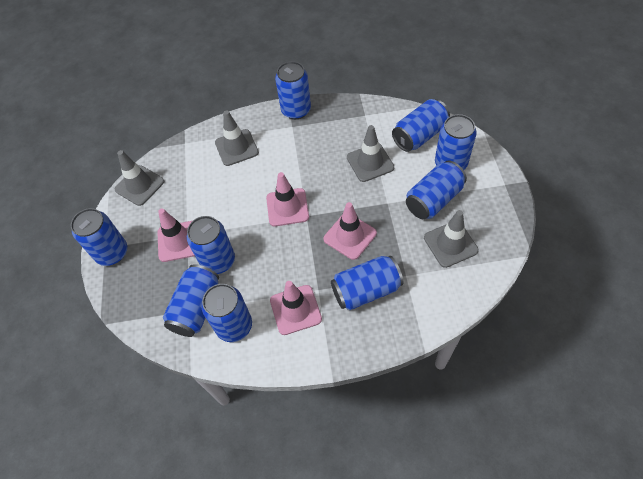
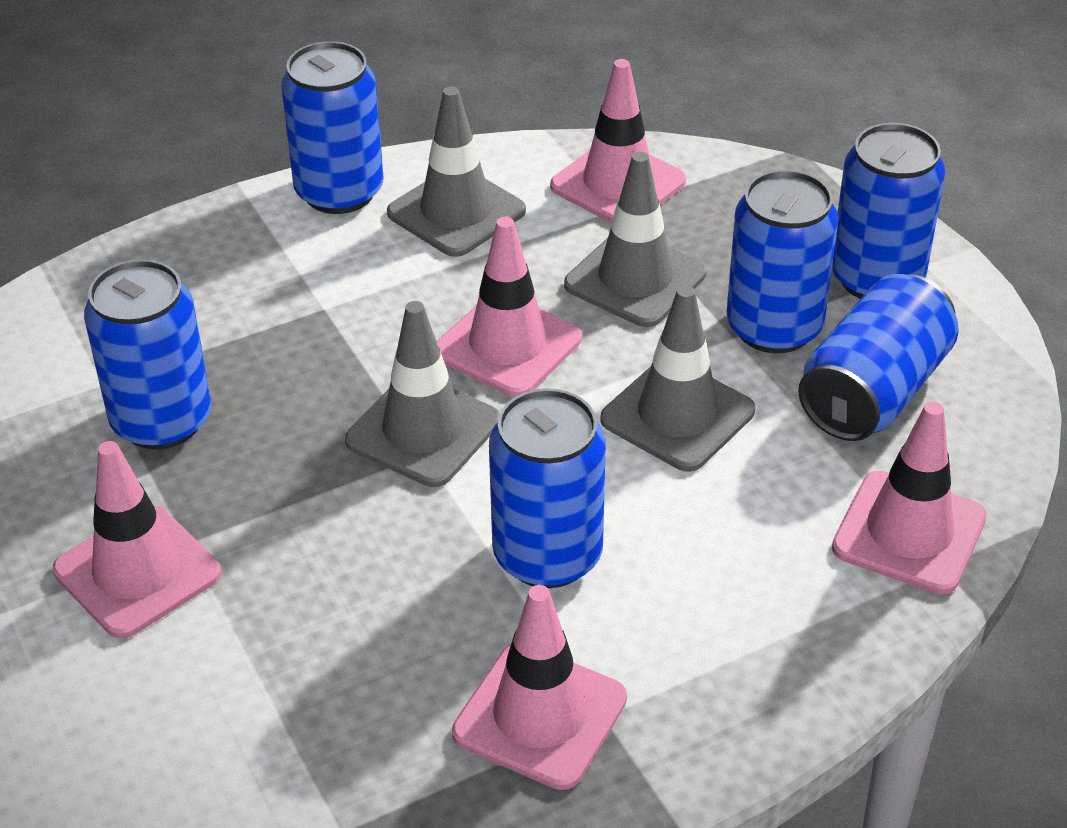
blue can: [71,208,127,266] [163,264,219,337] [187,216,235,274] [201,284,252,342] [275,61,311,119] [331,256,403,310] [392,99,450,152] [406,161,467,219] [435,114,477,170] = 9 -> [84,259,211,449] [281,41,383,214] [489,388,606,588] [726,170,839,353] [798,274,959,441] [832,123,945,299] = 6
pink traffic cone: [157,209,195,262] [266,172,309,227] [270,281,322,335] [323,202,377,260] = 4 -> [53,441,221,639] [436,217,582,397] [452,585,627,790] [550,59,686,223] [832,401,987,594] = 5

